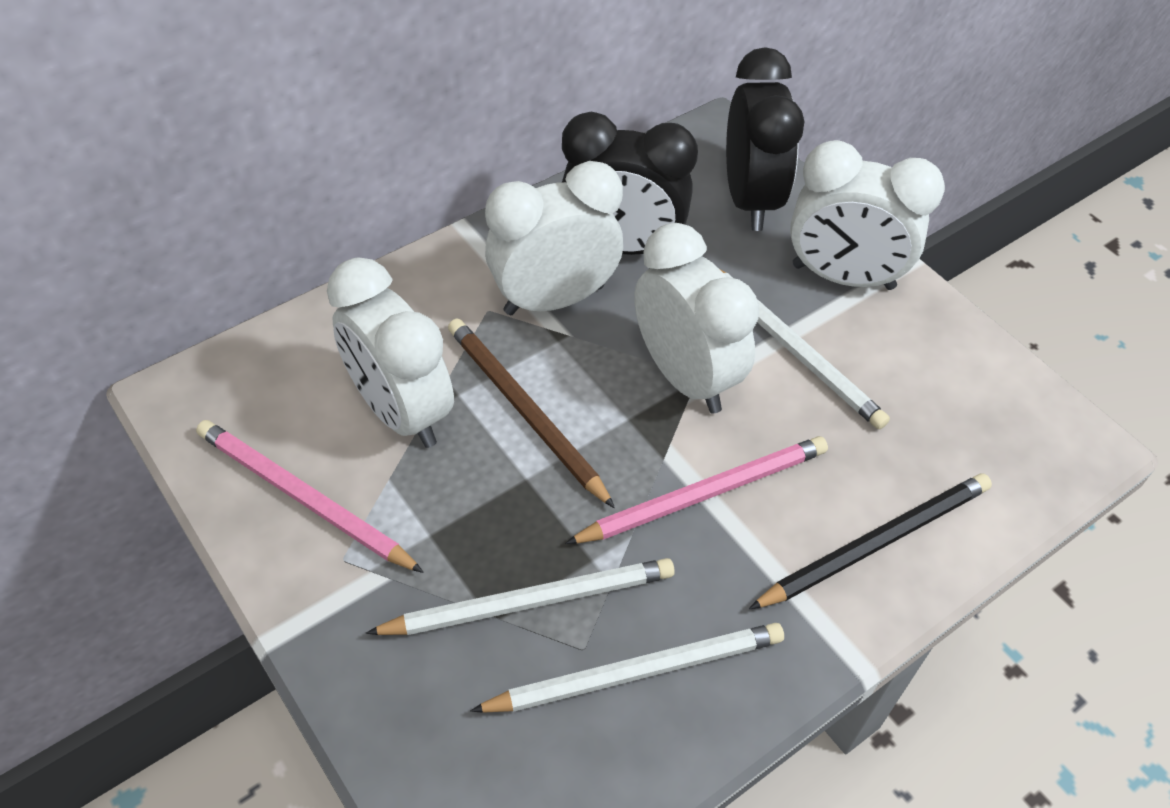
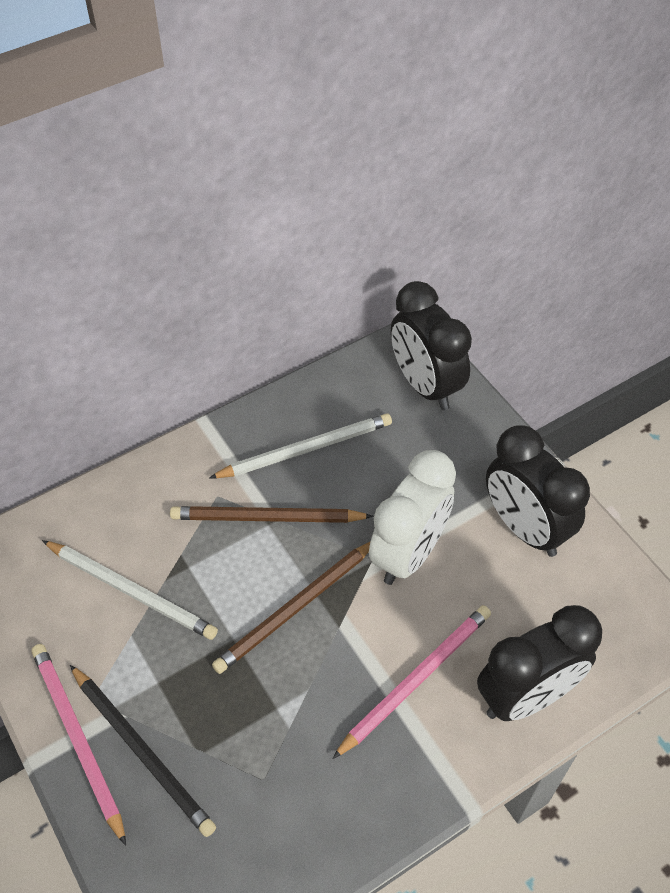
black clock: [562,112,698,255] [726,47,805,231] = 2 -> [391,281,472,410] [477,605,602,721] [486,425,590,557] = 3
brown pencil: [448,318,615,508] = 1 -> [170,506,373,523] [212,542,370,674] = 2
white clock: [327,257,454,448] [485,161,623,315] [634,223,759,413] [790,140,945,290] = 4 -> [369,450,456,585] = 1
white pencil: [366,558,675,635] [470,623,784,713] [720,269,890,429] = 3 -> [42,540,218,640] [209,413,392,478] = 2

